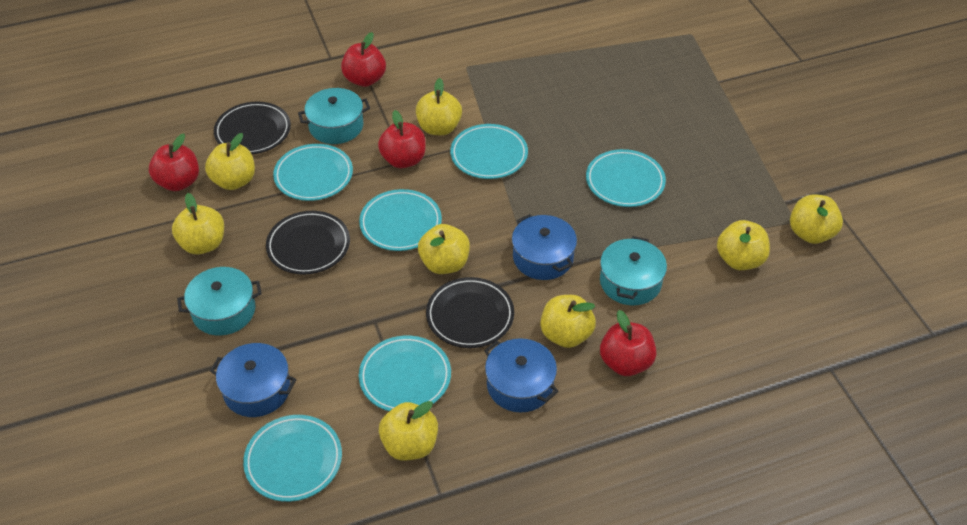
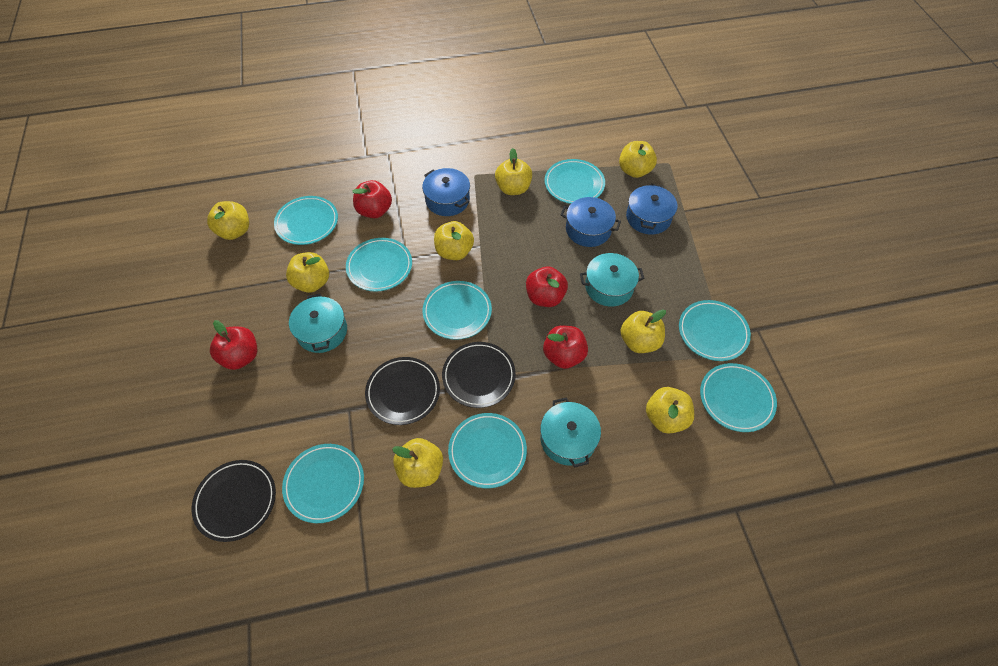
turquoise plate: [243,415,342,502] [273,144,353,201] [359,189,442,251] [359,336,451,411] [450,124,528,179] [586,149,666,207] = 6 -> [274,196,338,245] [282,444,364,523] [346,238,412,292] [423,281,492,340] [448,413,527,488] [545,159,605,204] [679,300,751,361] [700,363,777,432] = 8

